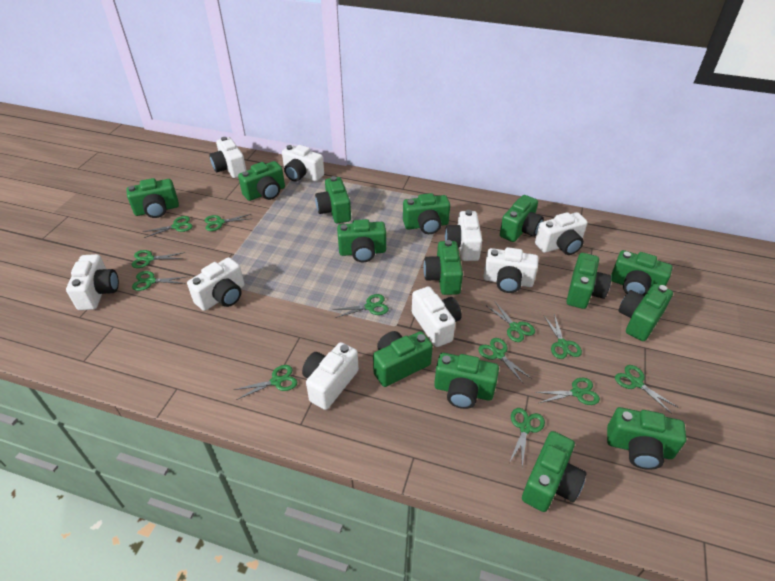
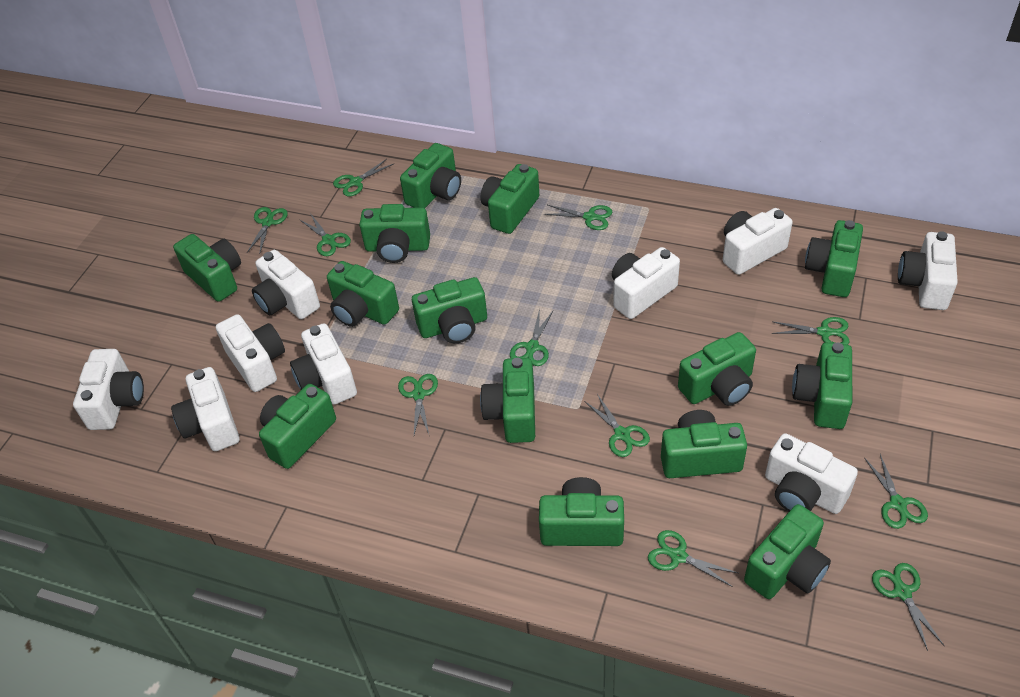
green scissors: [131,250,185,268] [132,271,185,291] [143,216,193,238] [205,214,251,231] [234,365,297,400] [333,294,389,318] [479,338,532,383] [487,301,535,342] [509,408,545,467] [534,378,600,405] [544,314,582,359] [615,365,679,414] = 12 -> [247,207,288,253] [299,213,351,256] [333,159,393,196] [398,374,438,435] [510,309,553,366] [544,205,612,230] [584,394,650,457] [648,530,738,587] [772,317,849,345] [864,454,928,529] [872,563,944,651] = 11

